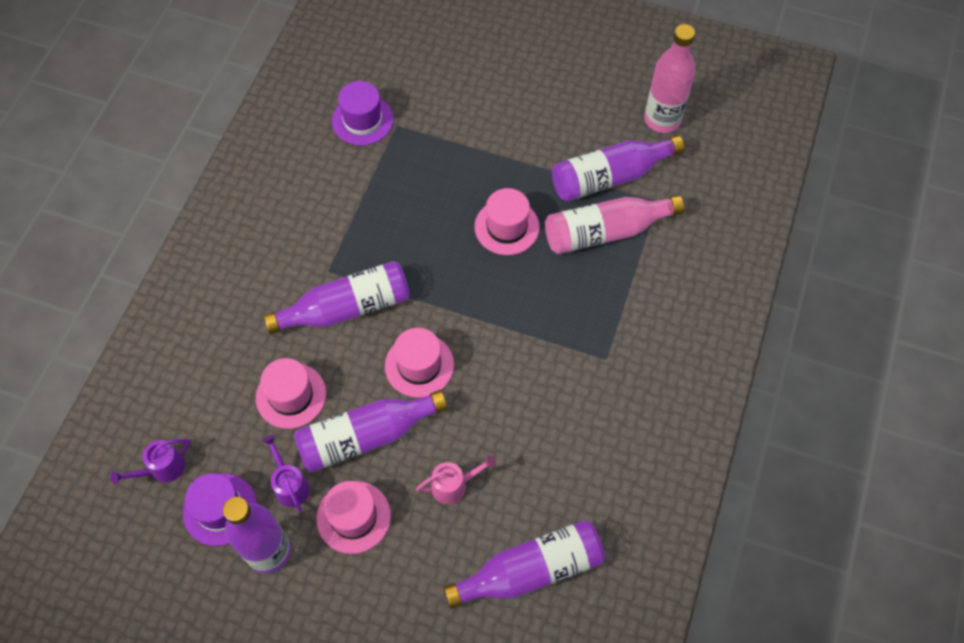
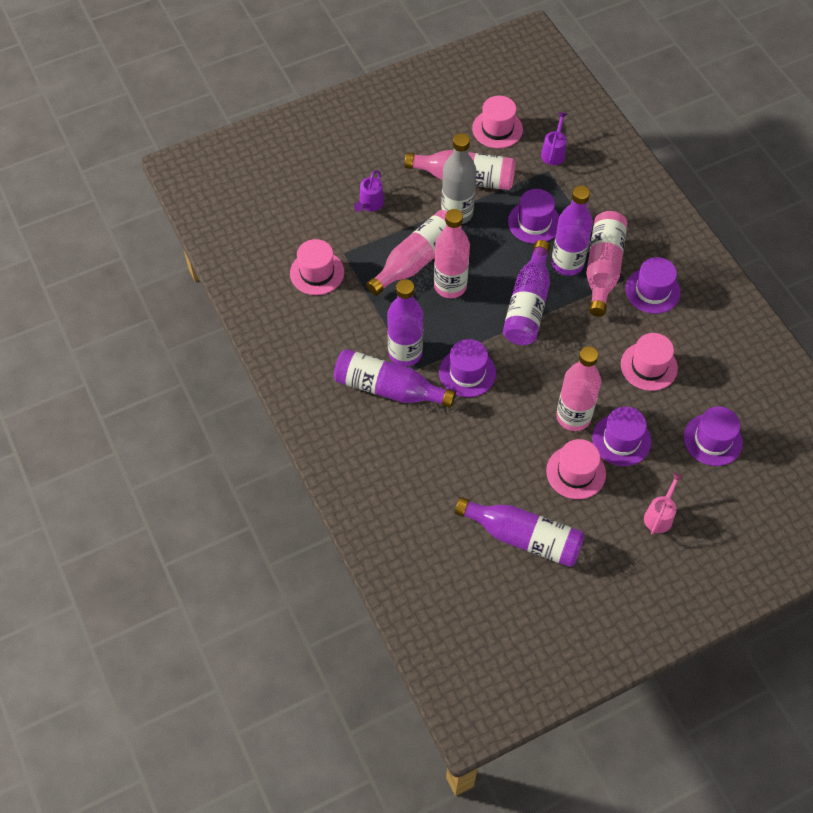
grey bottle: none = 0 -> [441,133,476,224] = 1
pink bottle: [545,195,684,254] [644,24,696,133] = 2 -> [366,210,448,296] [404,150,516,190] [434,209,470,298] [556,346,601,431] [586,211,627,317] = 5
purple hat: [183,473,257,546] [332,81,394,146] = 2 -> [439,339,496,397] [508,189,559,244] [592,407,651,466] [625,257,681,314] [684,406,743,466] = 5

